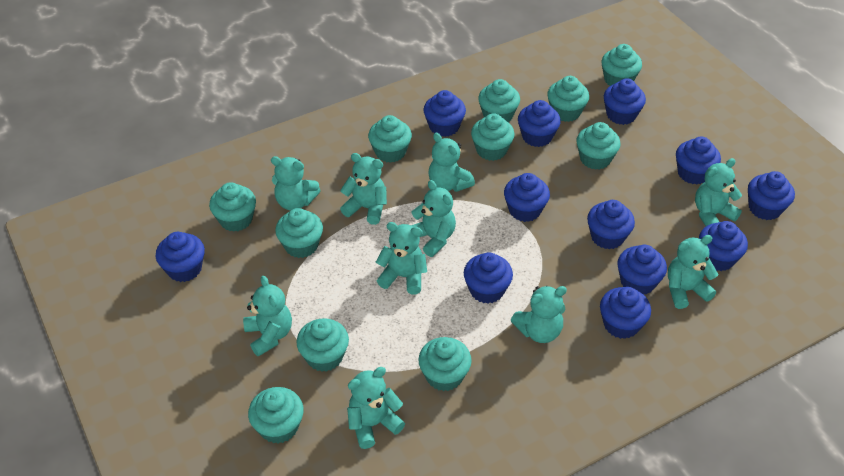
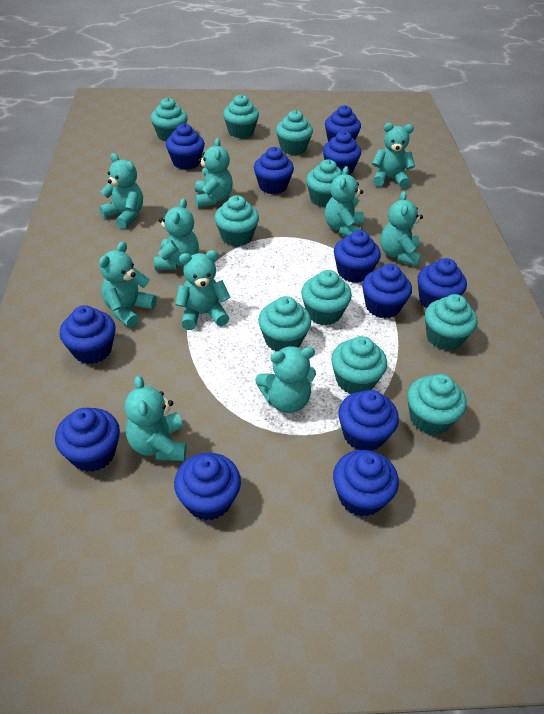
turquoise cupcake: [209,182,256,232] [248,387,304,444] [275,208,323,258] [296,318,349,372] [368,115,412,163] [418,337,472,391] [471,113,515,161] [478,79,520,122] [547,76,589,122] [577,122,620,170] [602,44,642,86] = 11 -> [151,98,188,142] [214,195,259,246] [223,94,259,138] [258,296,311,352] [276,110,313,155] [301,270,352,325] [306,159,342,207] [331,336,387,394] [407,374,467,435] [425,294,477,350] = 10

